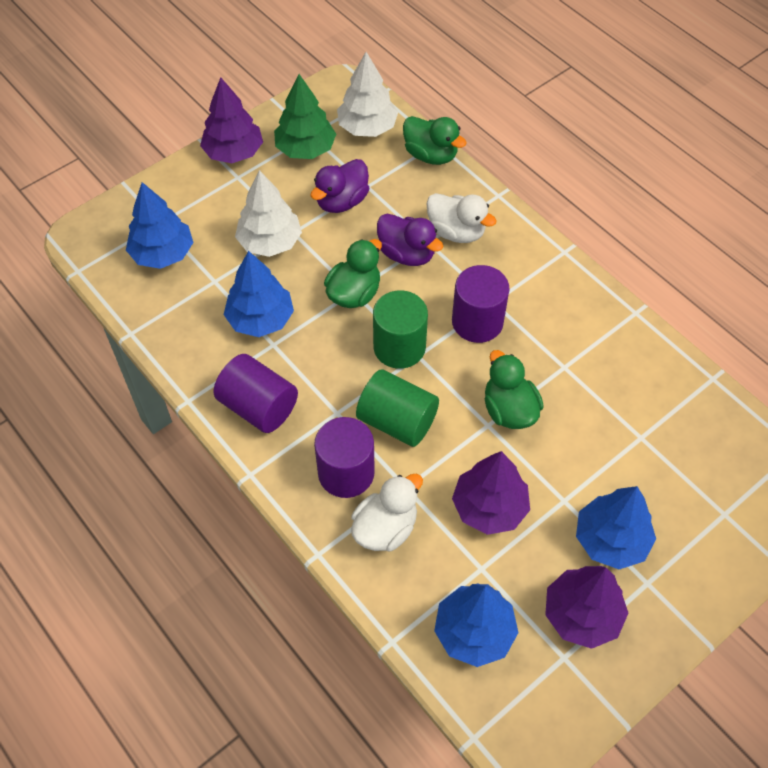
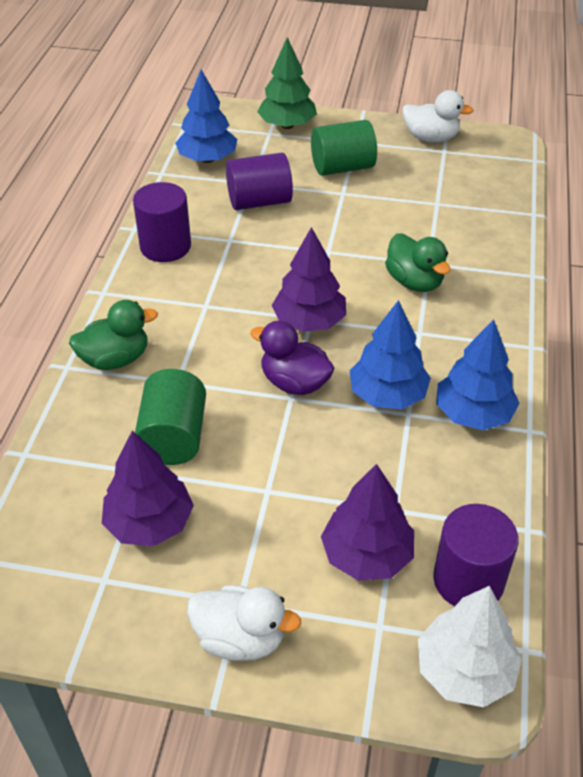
blue tree: [126,182,193,269] [224,251,294,337] [434,583,519,667] [576,486,656,569] = 4 -> [175,70,237,163] [350,300,431,409] [436,319,520,430] = 3
green duck: [324,239,382,308] [403,116,467,165] [485,350,544,429] = 3 -> [69,300,158,370] [385,233,451,292] = 2
purple duck: [311,159,369,213] [377,214,443,266] = 2 -> [250,321,335,395] = 1
white tree: [235,170,302,257] [337,52,398,137] = 2 -> [418,586,522,707] = 1

